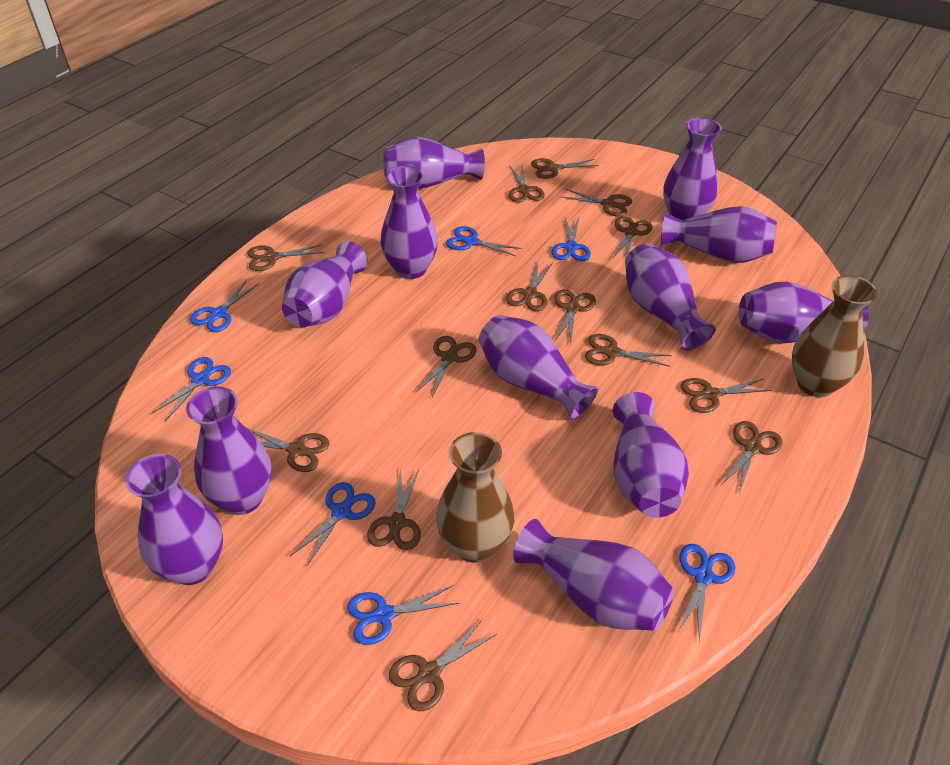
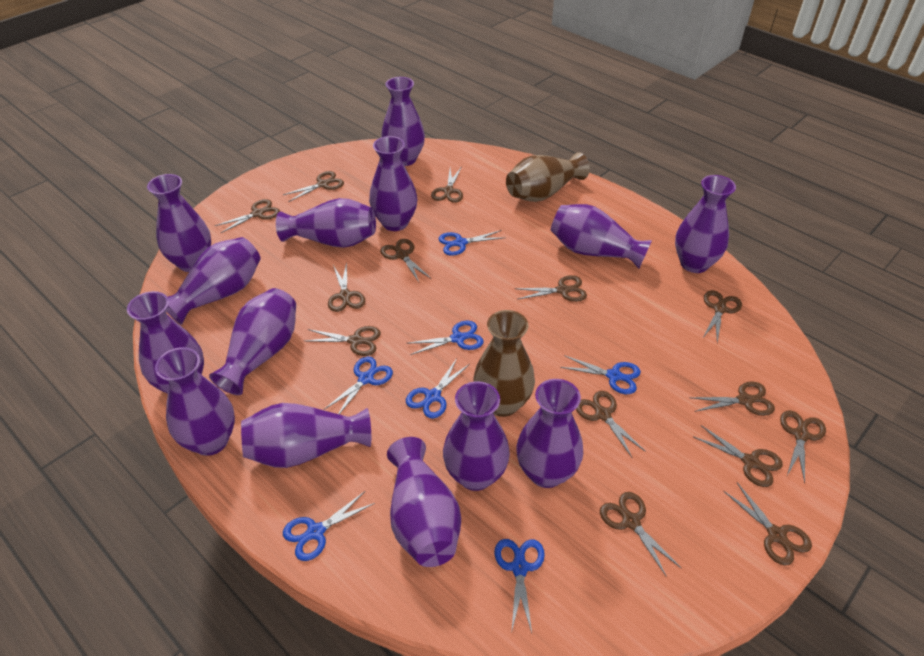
purple vase: [125,454,223,585] [186,387,272,515] [282,241,368,327] [381,166,438,279] [383,137,485,189] [479,315,598,420] [513,519,674,631] [613,392,689,518] [625,243,716,350] [661,206,777,263] [663,118,722,220] [739,282,869,344] = 12 -> [127,291,204,394] [147,174,211,272] [155,347,235,456] [167,237,261,325] [209,288,296,395] [241,403,371,468] [276,198,376,248] [369,136,417,231] [381,77,425,166] [387,437,461,567] [443,381,510,491] [516,379,583,488] [551,204,652,269] [675,175,736,273] = 14

